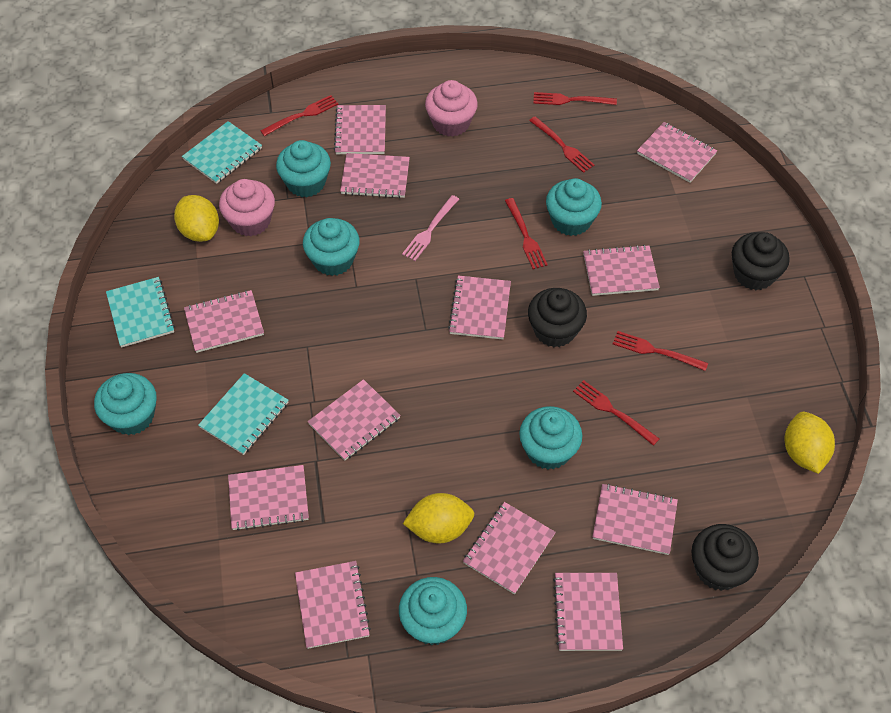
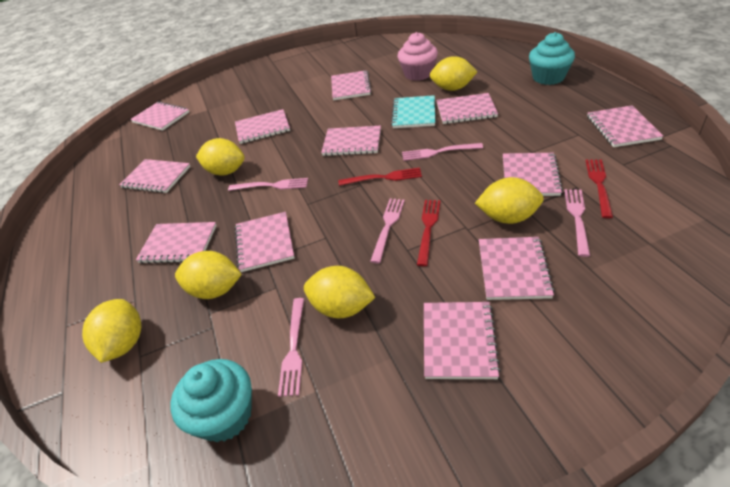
black cupcake: [528,288,587,347] [691,524,759,591] [732,232,790,290] = 3 -> none = 0
pink cupcake: [219,179,275,236] [425,80,478,137] = 2 -> [397,32,438,81] = 1
pink fork: [402,195,459,261] = 1 -> [228,178,308,191] [278,298,304,397] [370,198,405,263] [402,143,483,161] [564,189,590,257] = 5
red fork: [260,95,338,136] [505,198,548,269] [529,116,594,173] [533,92,617,105] [573,380,660,446] [613,331,708,371] = 6 -> [338,168,422,186] [417,200,440,266] [585,159,613,218] = 3
turquoise cupcake: [94,373,157,435] [276,140,331,197] [303,218,360,276] [399,577,467,645] [519,406,582,470] [546,178,602,236] = 6 -> [170,359,252,442] [529,32,575,85] = 2
turquoise notebook: [106,277,175,348] [182,121,262,184] [198,373,289,455] = 3 -> [391,95,435,128] = 1
yellow lemon: [174,195,219,242] [403,493,474,544] [785,412,835,474] = 3 -> [82,299,141,363] [175,251,242,299] [196,138,245,176] [304,266,376,318] [430,56,478,91] [475,177,544,224] = 6

